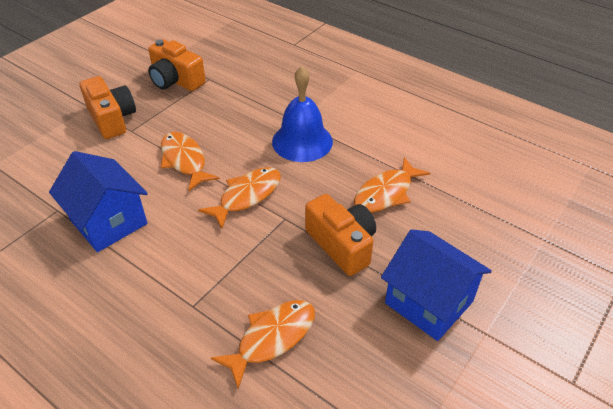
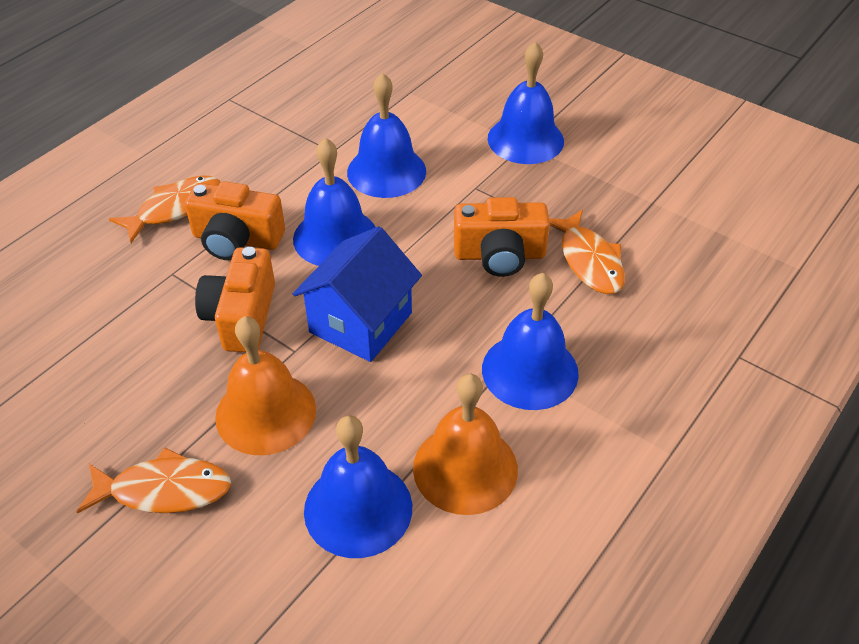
blue bell: [272,66,333,162] = 1 -> [293,138,376,266] [304,415,412,558] [347,73,426,198] [482,273,579,410] [488,42,564,164] = 5
blue house: [49,151,148,252] [381,229,492,341] = 2 -> [293,226,422,362] = 1
orange bell: none = 0 -> [215,316,316,455] [413,374,518,515] = 2
orange fish: [161,132,220,192] [198,167,281,228] [211,300,315,389] [354,157,430,213] = 4 -> [76,448,231,514] [109,176,221,243] [549,209,625,294] = 3

